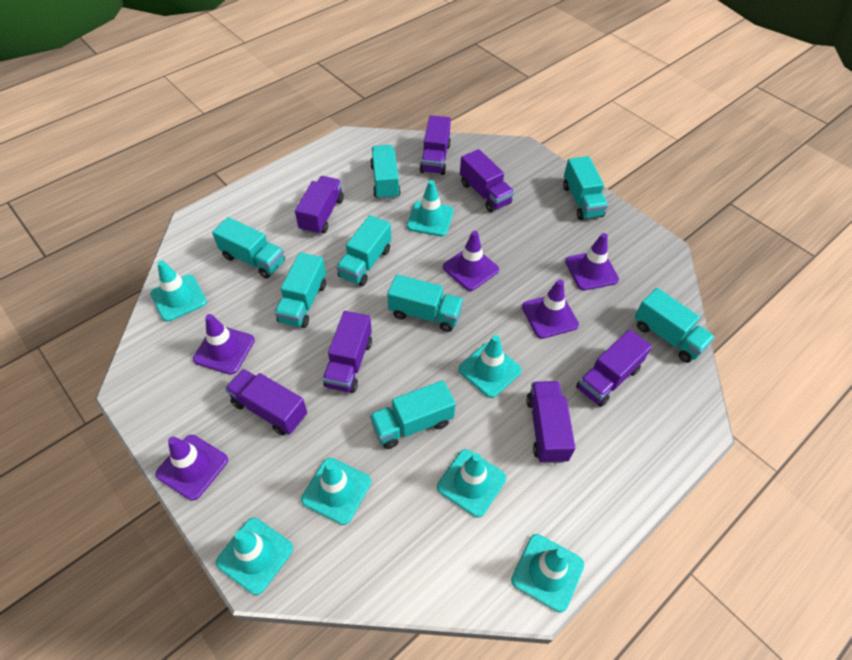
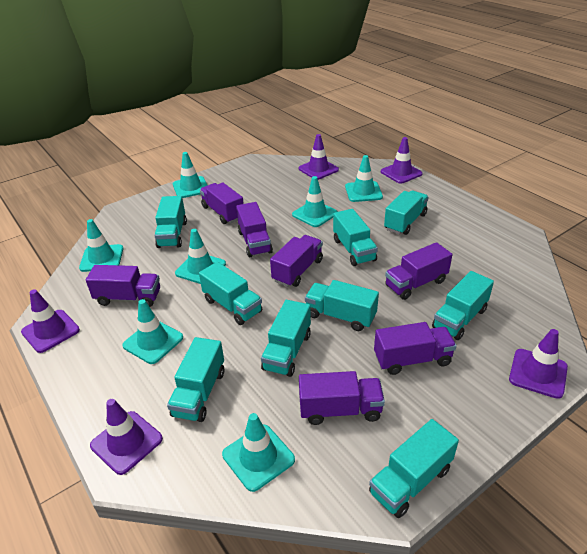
turquoise truck: [212,217,285,279] [274,252,326,328] [336,215,391,286] [370,145,401,200] [370,380,456,449] [387,274,463,332] [563,156,608,220] [634,288,715,363] = 8 -> [154,196,187,248] [167,337,224,422] [199,262,262,325] [261,300,311,377] [305,280,379,331] [333,209,378,266] [369,419,459,518] [384,190,428,235] [432,271,494,340] = 9

